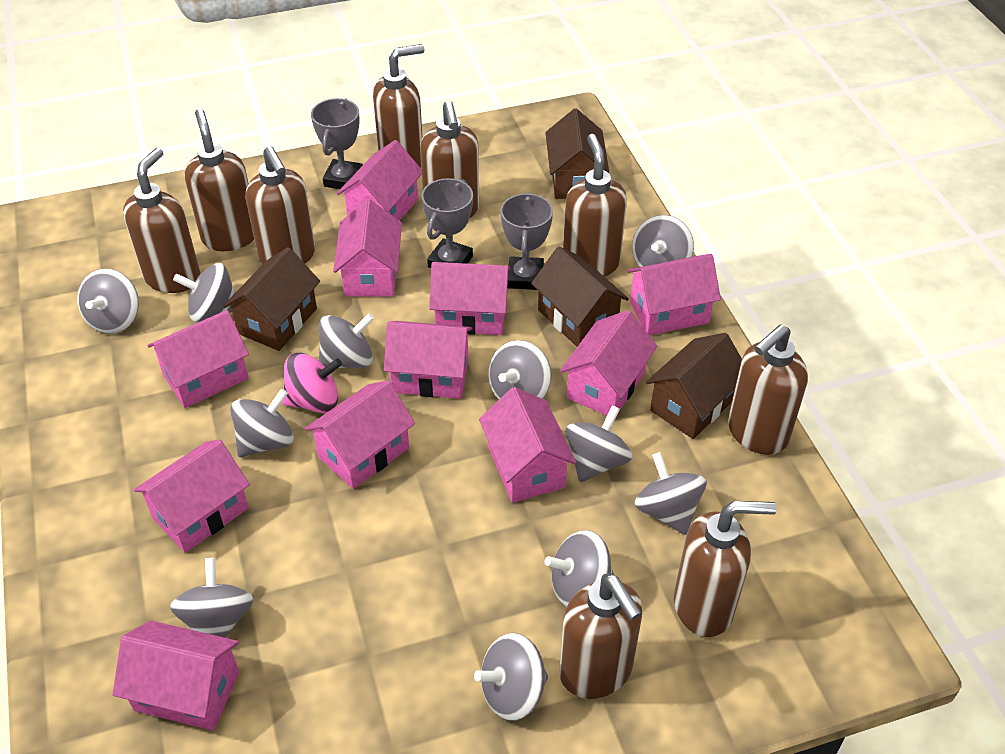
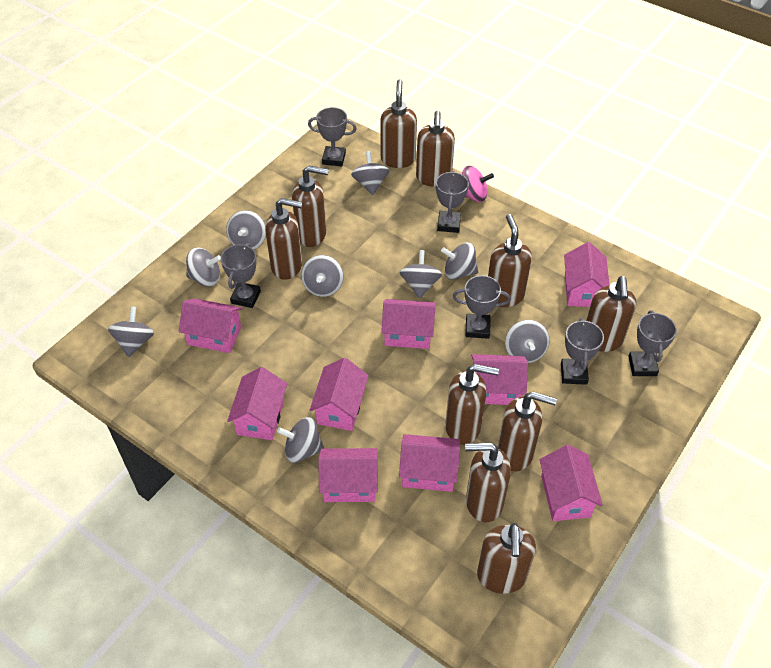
brown house: [223,247,320,351] [531,247,629,347] [545,108,609,199] [646,333,742,439] = 4 -> none = 0
brown soap dispenser: [123,148,200,293] [185,109,254,251] [246,146,315,265] [373,44,424,168] [420,101,480,218] [559,574,642,699] [563,134,627,277] [674,501,777,637] [728,324,808,455] = 9 -> [265,198,303,280] [292,165,329,247] [380,79,417,168] [416,111,455,187] [445,364,499,445] [465,442,511,523] [477,523,536,594] [488,214,532,307] [498,392,557,471] [586,276,636,352] = 10
grey spinning top: [77,268,139,334] [170,558,254,638] [173,263,236,322] [230,389,294,457] [319,313,374,368] [474,633,548,721] [488,340,551,399] [545,530,614,607] [566,405,632,482] [632,215,694,267] [634,452,707,535] = 11 -> [108,306,154,357] [186,247,221,287] [226,210,266,250] [277,417,324,463] [301,255,343,297] [351,151,390,195] [400,250,442,299] [441,243,478,280] [505,320,550,363] = 9
grey trophy: [311,98,363,189] [421,178,473,268] [501,192,553,290] = 3 -> [221,243,261,308] [308,107,356,166] [436,171,469,233] [453,275,511,339] [561,318,604,385] [628,310,677,376] = 6
pink house: [113,621,239,731] [134,440,250,553] [147,310,249,408] [305,380,415,489] [333,199,402,297] [337,140,422,221] [384,321,473,399] [429,262,510,335] [479,387,576,503] [560,310,657,416] [627,254,721,336] = 11 -> [179,299,242,353] [227,367,287,440] [310,358,369,431] [318,448,378,502] [381,299,436,349] [399,434,460,492] [471,354,528,405] [540,444,603,521] [564,242,610,307] = 9

